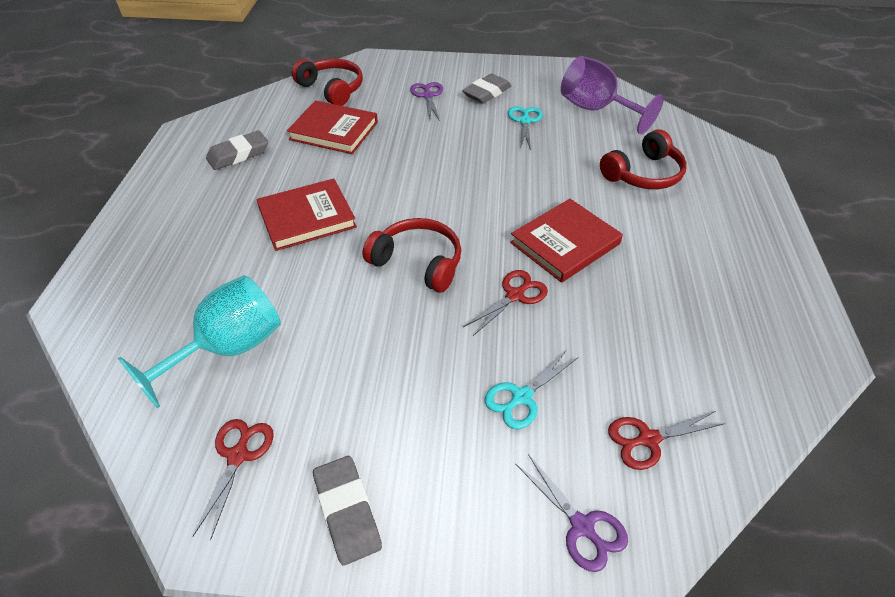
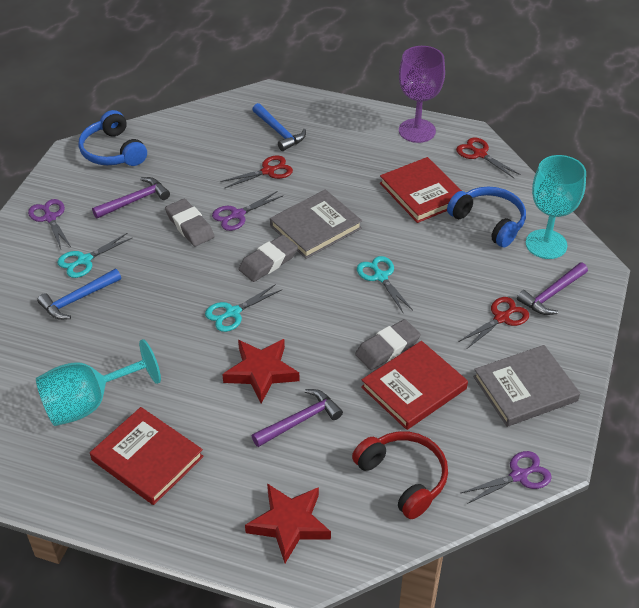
blue hammer: none = 0 -> [37,269,121,320] [252,103,306,151] = 2
blue headphones: none = 0 -> [79,110,147,166] [447,187,526,248] = 2
grey book: none = 0 -> [270,189,362,259] [473,345,580,427] = 2
purple hammer: none = 0 -> [92,177,170,218] [252,389,343,447] [517,263,588,315] = 3
purple scissors: [410,82,443,121] [516,454,628,572] = 2 -> [28,199,71,249] [212,191,283,231] [461,451,552,504] = 3
red headphones: [292,59,363,106] [363,218,461,293] [600,129,687,189] = 3 -> [352,431,448,519] = 1
red star: none = 0 -> [222,339,300,404] [245,483,331,563] = 2
turquoise goblet: [118,275,281,408] = 1 -> [36,339,161,426] [526,155,586,259] = 2
turquoise scissors: [485,350,577,429] [508,106,543,150] = 2 -> [57,233,132,278] [205,284,281,332] [357,256,413,312] = 3

